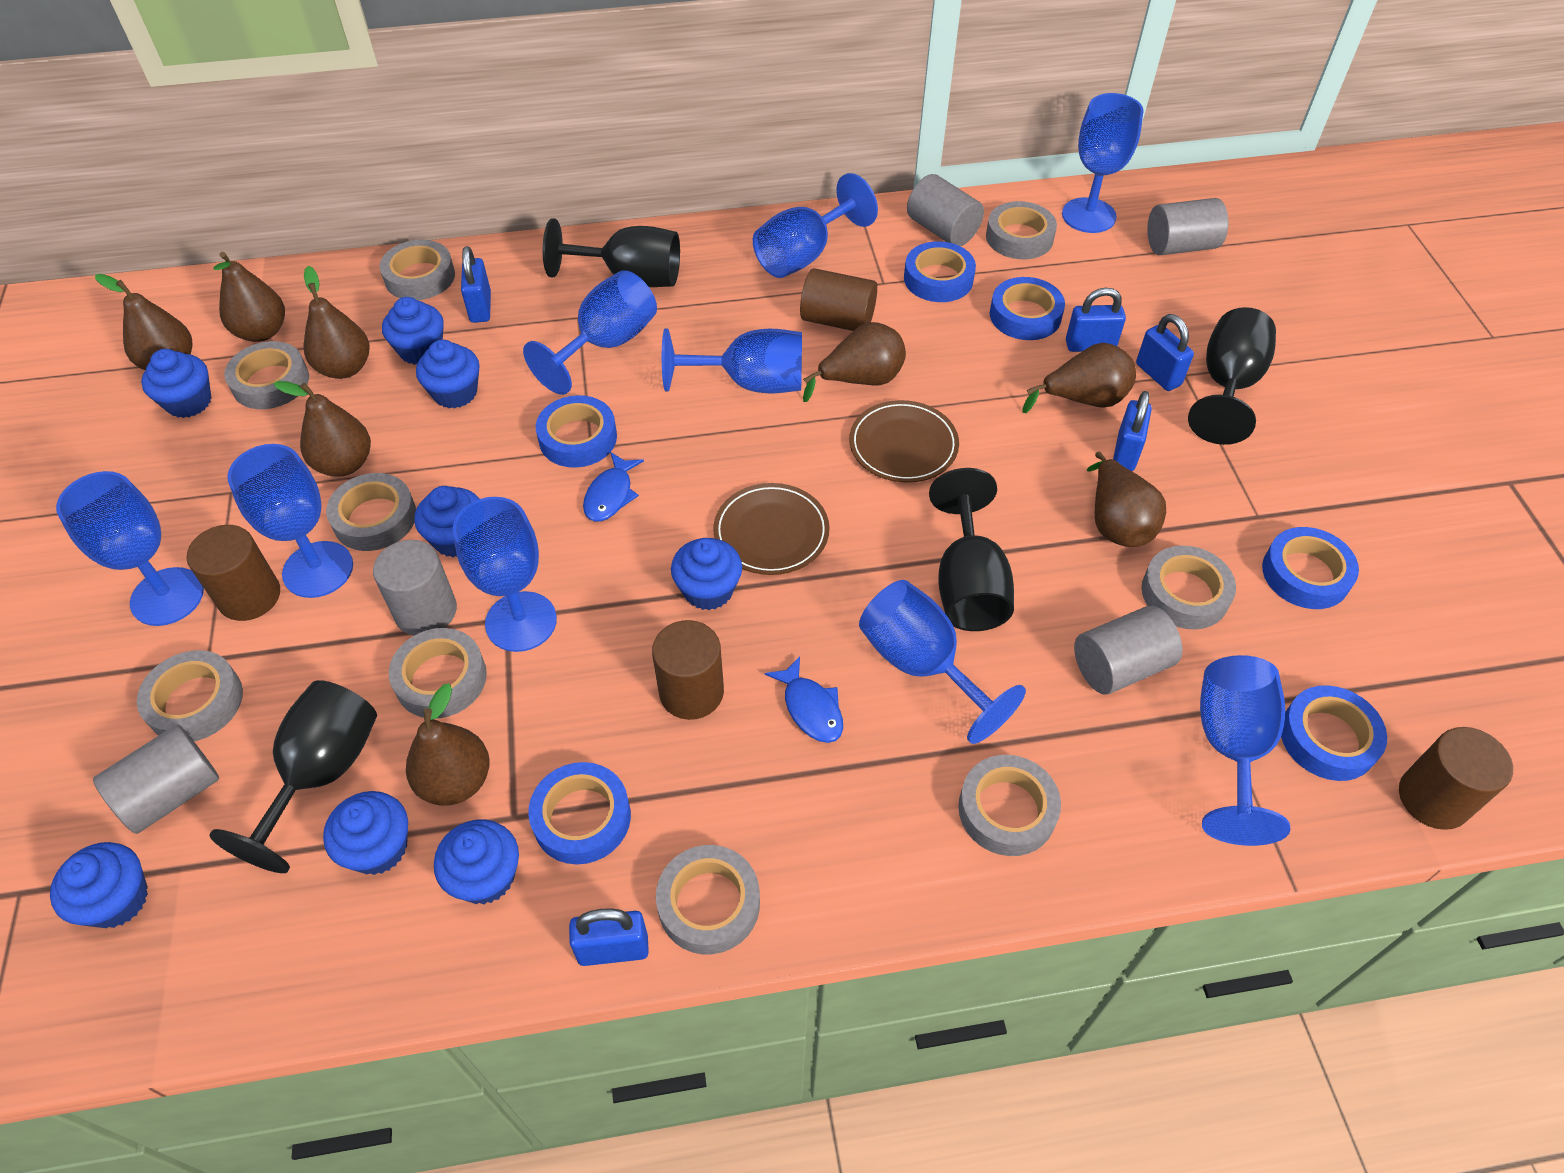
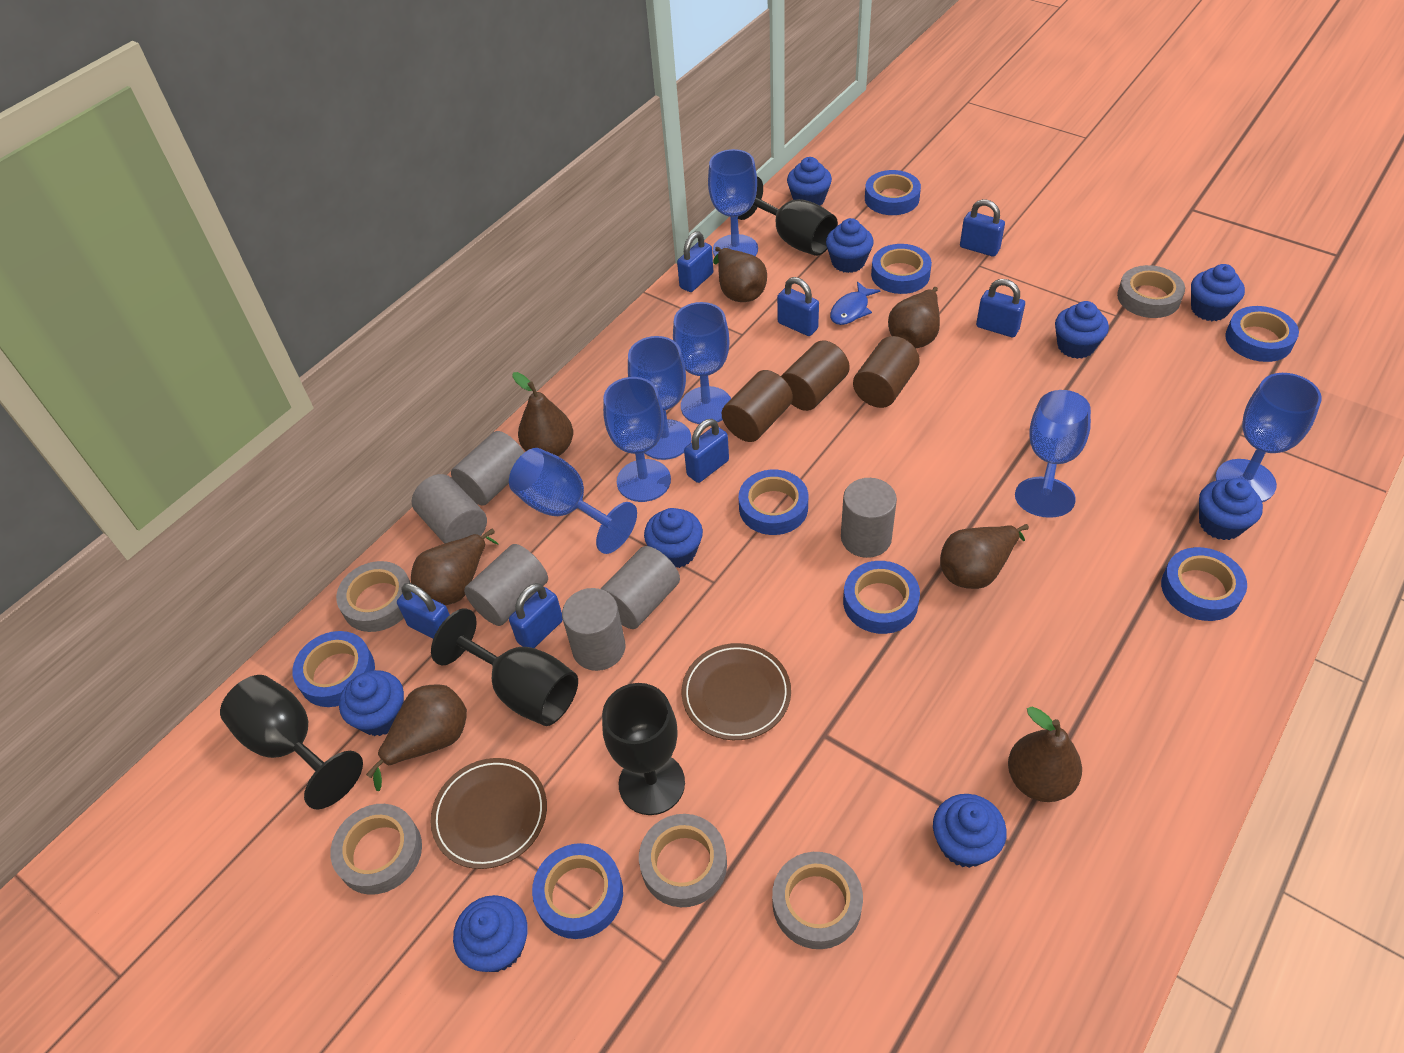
blue cupcake: [50,842,148,928] [141,349,211,418] [323,791,408,875] [382,297,444,365] [414,486,479,558] [416,340,480,409] [434,820,519,904] [671,538,742,610] = 8 -> [339,670,404,736] [453,895,528,972] [644,508,703,568] [787,157,832,206] [826,218,874,273] [933,794,1007,868] [1055,301,1109,359] [1191,264,1245,321] [1199,478,1263,540] = 9
blue fish: [583,452,644,522] [765,656,843,743] = 2 -> [830,281,881,325] = 1
blue goblet: [56,471,204,626] [227,444,353,598] [453,497,557,652] [523,270,657,395] [662,328,802,393] [753,173,878,278] [859,580,1026,744] [1062,93,1144,233] [1200,655,1290,846] = 9 -> [509,448,637,554] [603,377,671,502] [628,336,692,460] [673,302,731,424] [708,149,758,256] [1015,390,1091,518] [1215,373,1322,502] = 7
blue padlock: [461,246,491,323] [569,908,649,966] [1066,288,1126,352] [1113,391,1152,471] [1136,314,1194,391] = 5 -> [397,583,450,639] [509,583,563,648] [677,231,713,292] [684,419,729,483] [777,277,819,336] [960,199,1005,257] [976,279,1025,337] = 7
blue tape: [528,762,631,864] [536,395,617,468] [904,241,976,302] [990,277,1065,340] [1262,527,1359,609] [1281,685,1387,781] = 6 -> [292,631,375,707] [532,843,623,939] [739,470,808,535] [843,561,920,634] [865,170,921,215] [871,244,932,294] [1161,547,1247,621] [1225,306,1299,362] = 8
brown cylinder: [186,525,280,621] [652,620,724,720] [800,268,877,331] [1399,727,1513,830] = 4 -> [722,370,793,442] [781,340,850,411] [853,336,920,408] = 3
brown pear: [95,274,193,371] [214,252,285,342] [274,381,371,477] [304,266,370,379] [406,683,490,806] [803,322,906,402] [1023,343,1136,413] [1087,452,1166,547] = 8 -> [366,684,467,791] [411,529,498,605] [512,372,573,456] [713,247,767,302] [888,287,940,348] [940,524,1029,589] [1008,706,1082,802] = 7
grey cylinder: [93,725,219,834] [373,540,457,636] [907,174,984,246] [1074,606,1182,695] [1147,198,1228,255] = 5 -> [412,474,487,544] [451,431,524,506] [464,544,548,626] [562,588,625,671] [601,546,680,629] [841,478,897,558] = 6
grey tape: [137,650,243,741] [224,341,309,409] [326,473,416,551] [380,240,455,300] [389,628,487,718] [656,845,760,954] [958,755,1061,856] [986,201,1057,259] [1141,546,1236,629] = 9 -> [330,804,422,895] [336,561,411,632] [639,814,727,907] [772,852,863,949] [1117,265,1185,318] = 5

